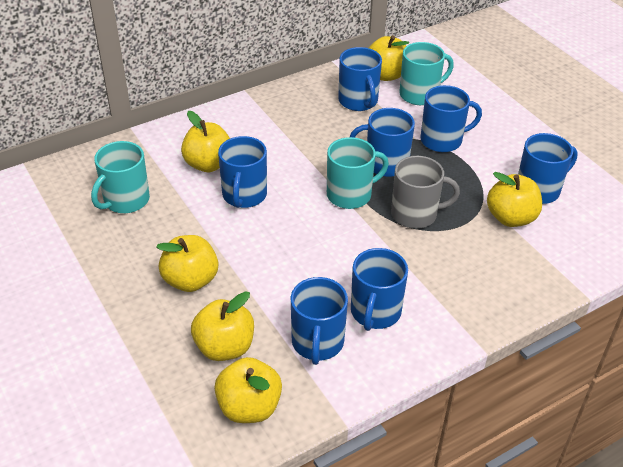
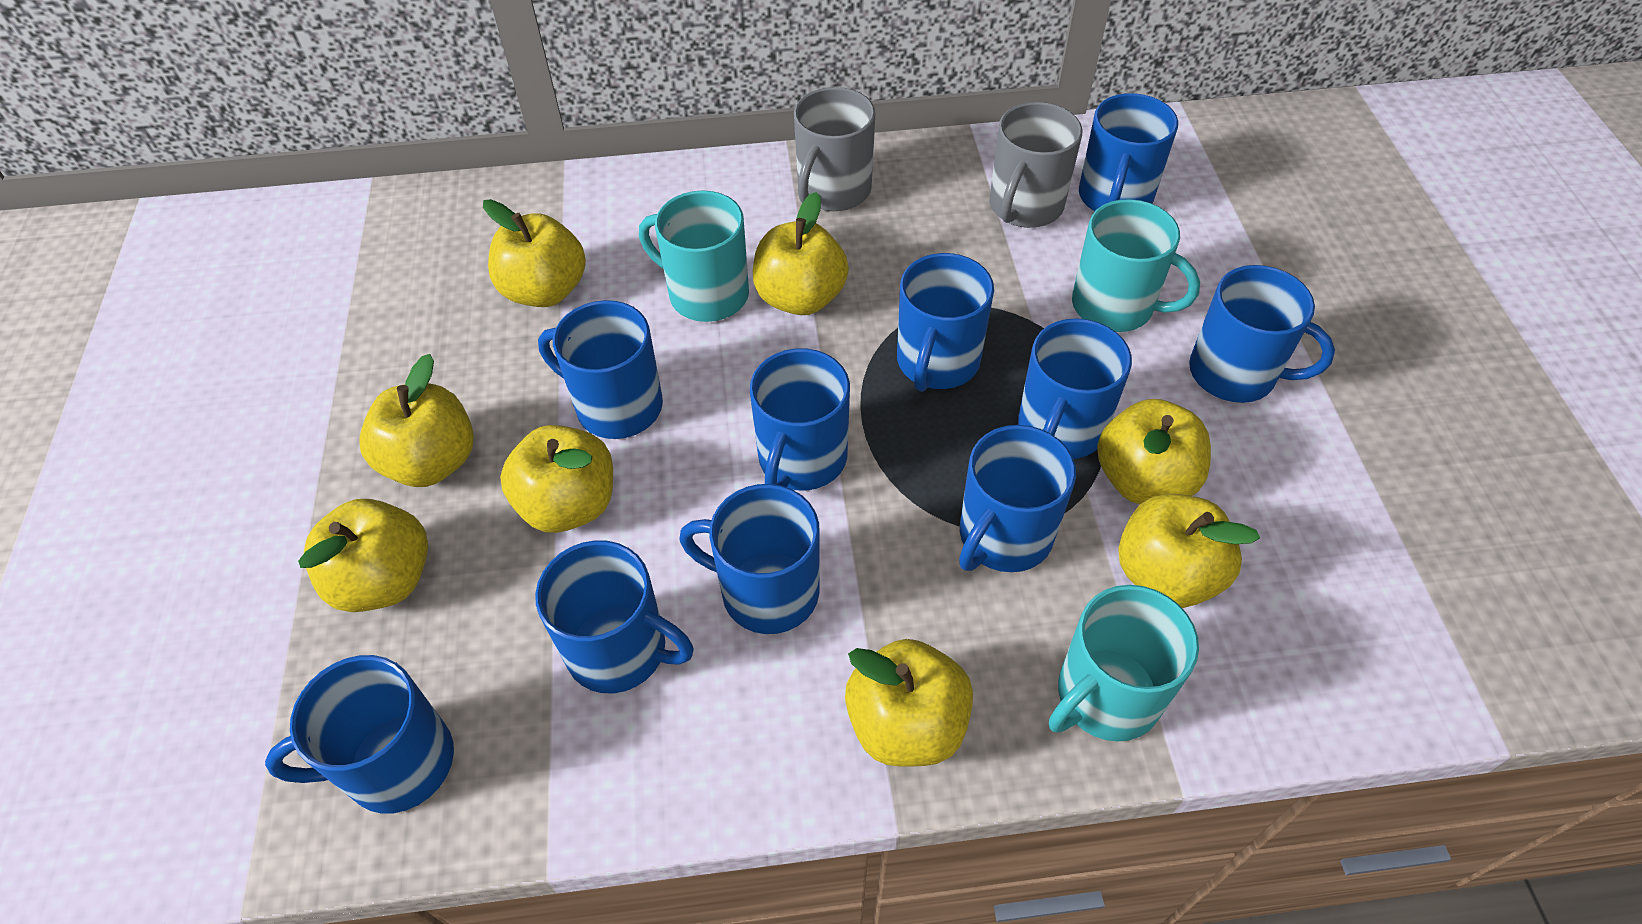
blue mug: [218,136,267,208] [291,277,348,365] [338,47,382,111] [350,108,415,177] [351,248,408,331] [420,85,482,152] [518,133,578,204] = 7 -> [265,655,454,814] [535,540,694,693] [538,300,663,439] [679,484,820,634] [750,348,850,490] [897,253,994,392] [959,425,1076,572] [1018,318,1132,459] [1079,93,1178,211] [1189,265,1335,403] = 10
grey mug: [391,156,460,229] = 1 -> [794,87,875,211] [989,102,1082,228] = 2
yellow apple: [156,235,218,292] [181,111,230,172] [191,291,254,361] [214,357,282,423] [369,35,409,81] [487,172,542,227] = 6 -> [298,499,428,612] [359,354,474,487] [483,199,586,307] [500,425,613,533] [753,192,849,315] [845,639,973,767] [1097,399,1211,504] [1118,494,1260,608] = 8

